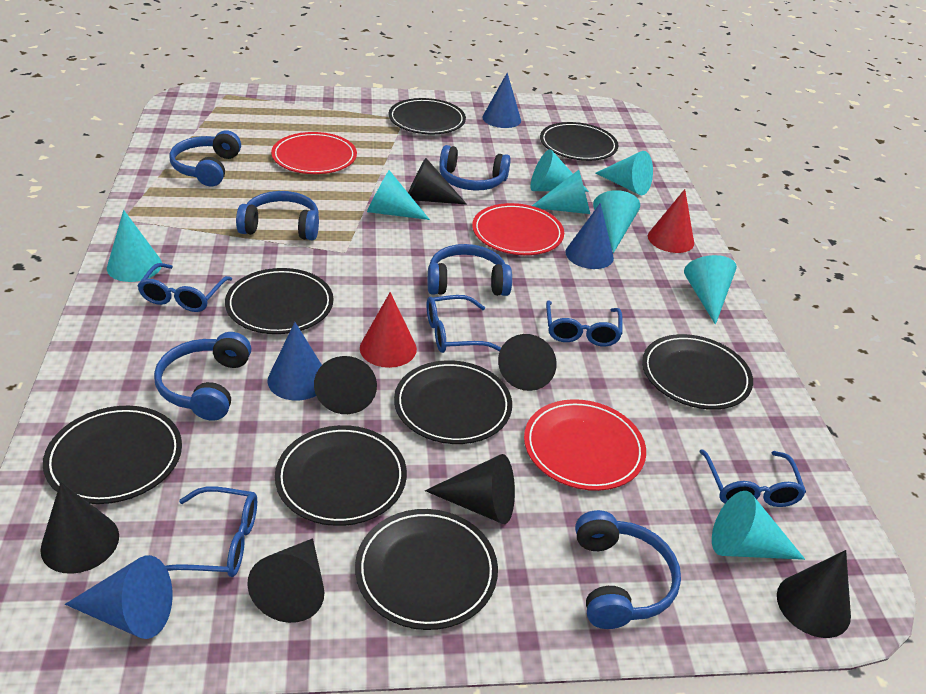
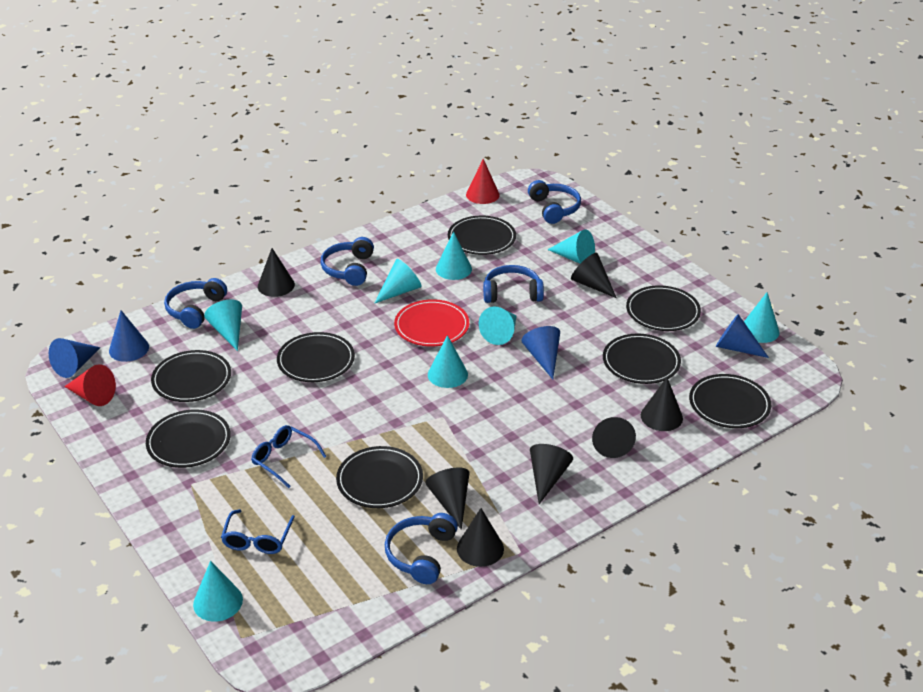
blue glasses: [137,263,232,312] [165,487,257,577] [427,295,501,353] [546,301,623,346] [699,449,806,507] = 5 -> [221,509,295,554] [251,425,327,488] = 2
blue headphones: [154,332,251,421] [169,130,241,187] [236,191,319,241] [428,244,512,296] [439,145,511,191] [575,510,681,629] = 6 -> [164,278,227,329] [320,237,374,286] [385,513,458,584] [483,265,544,303] [528,180,581,224] = 5
red plate: [271,132,357,174] [472,203,564,255] [524,399,646,491] = 3 -> [394,299,469,346] = 1

